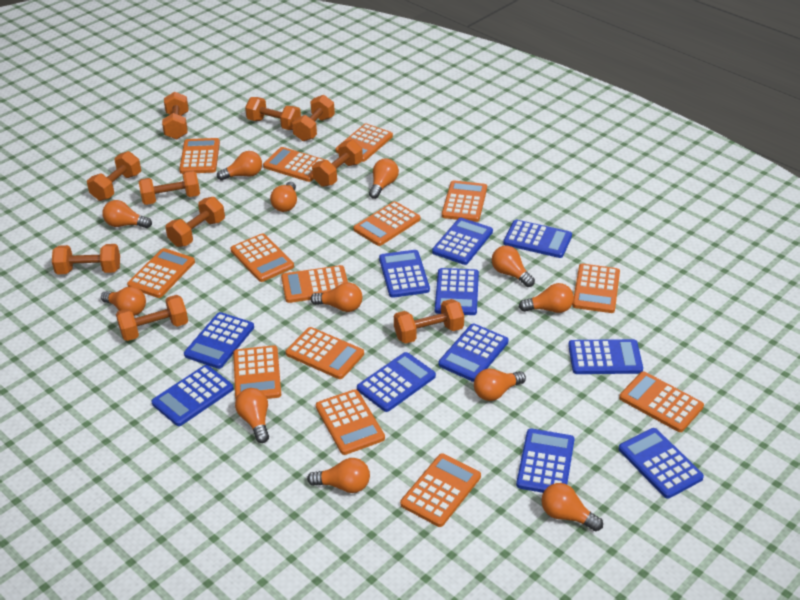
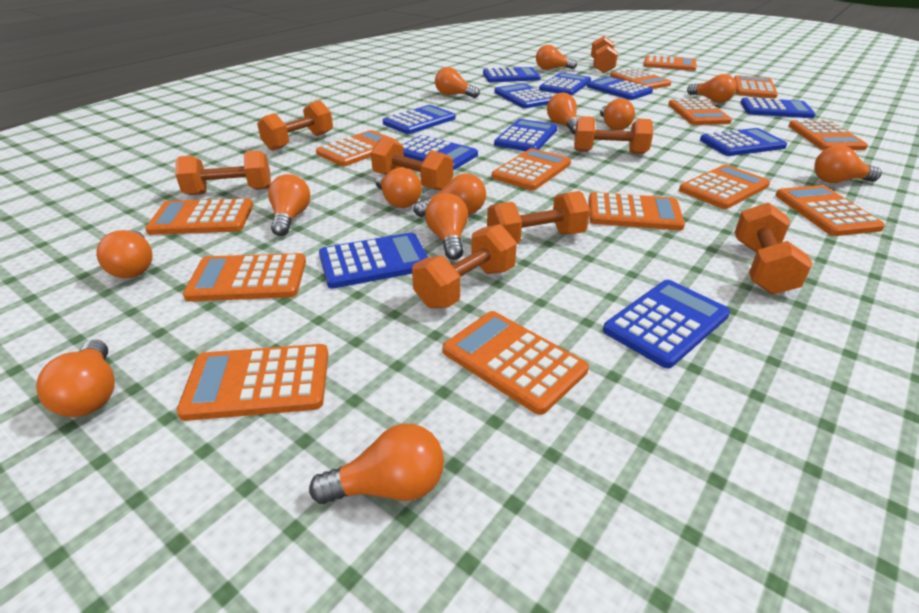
orange dumbbell: [52,244,120,274] [87,151,141,201] [116,295,188,341] [139,170,200,205] [162,92,189,140] [165,197,225,247] [245,97,301,130] [292,95,335,141] [312,140,363,187] [394,299,464,344] = 10 -> [175,151,271,195] [257,100,333,151] [371,138,453,191] [412,224,517,308] [487,191,590,244] [574,116,653,154] [591,36,618,73] [734,202,813,295] = 8
orange light bulb: [101,286,146,316] [102,200,152,228] [217,151,262,181] [235,388,269,443] [270,182,297,212] [307,458,370,493] [310,282,363,312] [369,158,399,199] [474,369,526,401] [492,245,535,287] [519,283,574,313] [541,483,603,531] = 12 -> [36,340,115,417] [96,230,153,278] [268,174,310,236] [309,424,444,504] [375,167,422,208] [413,173,486,217] [425,193,468,260] [435,67,480,98] [536,45,577,70] [547,93,578,134] [600,98,635,130] [687,74,737,103] [814,145,882,183] = 13

